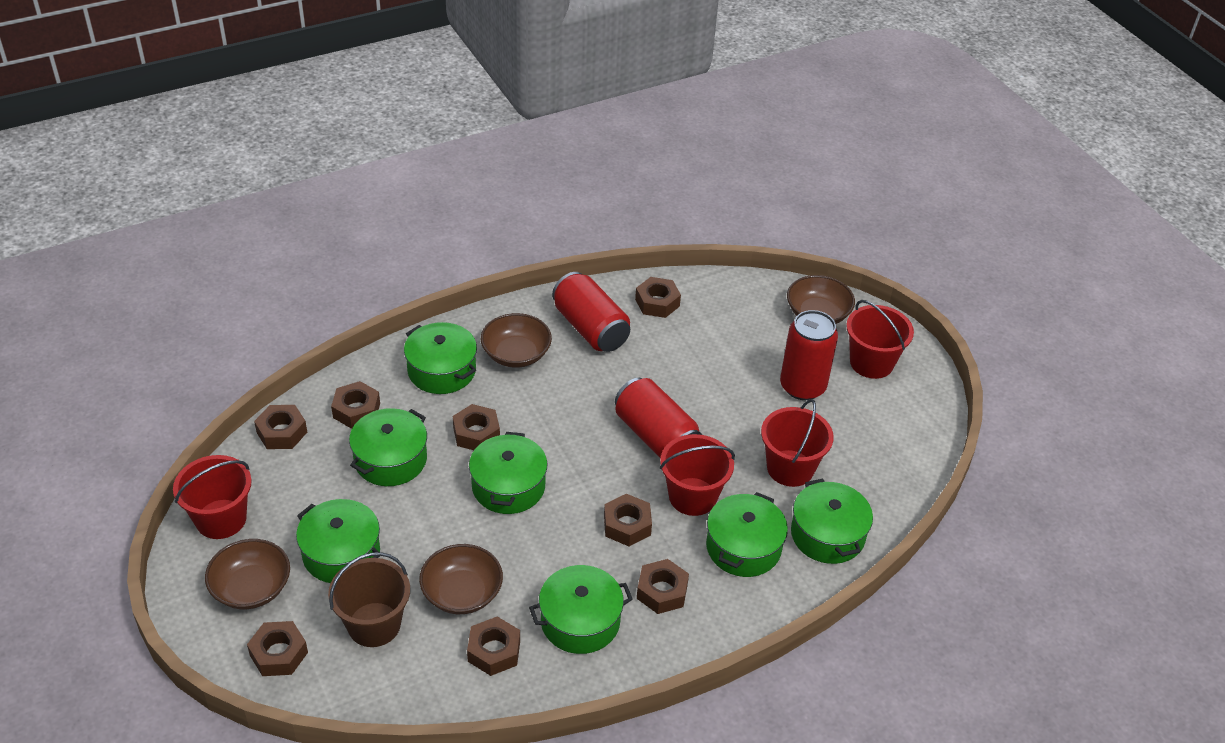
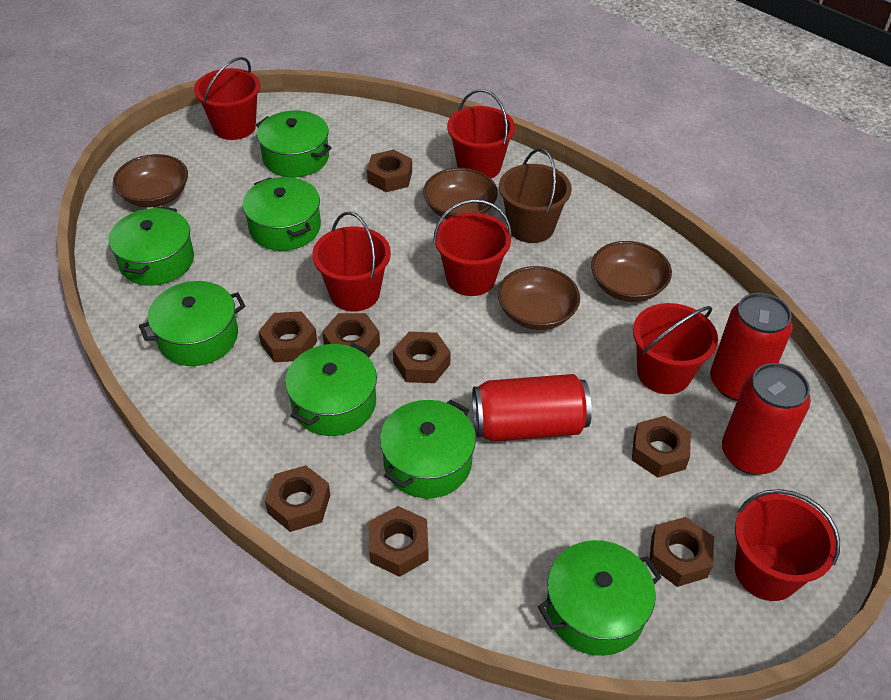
red bucket: [173,455,252,539] [660,434,735,516] [761,399,834,487] [846,300,914,379] = 4 -> [194,57,260,140] [312,211,391,312] [433,199,512,296] [447,89,515,179] [633,303,718,394] [735,489,840,601] = 6

